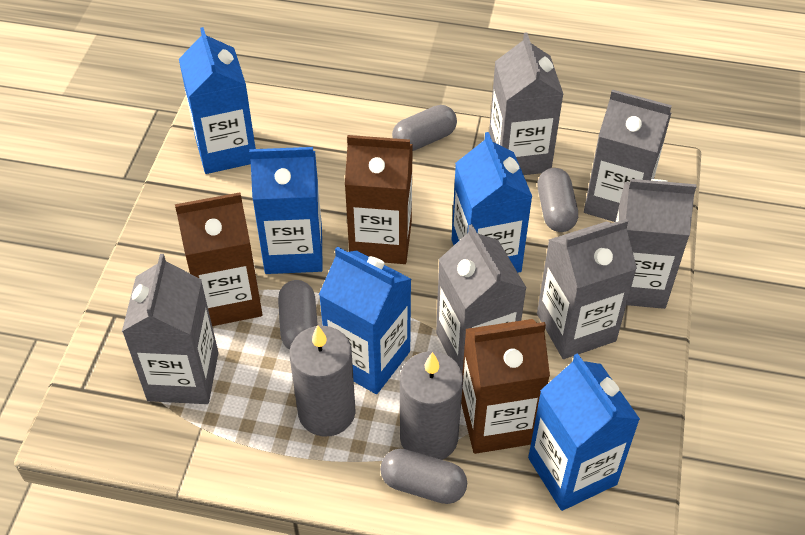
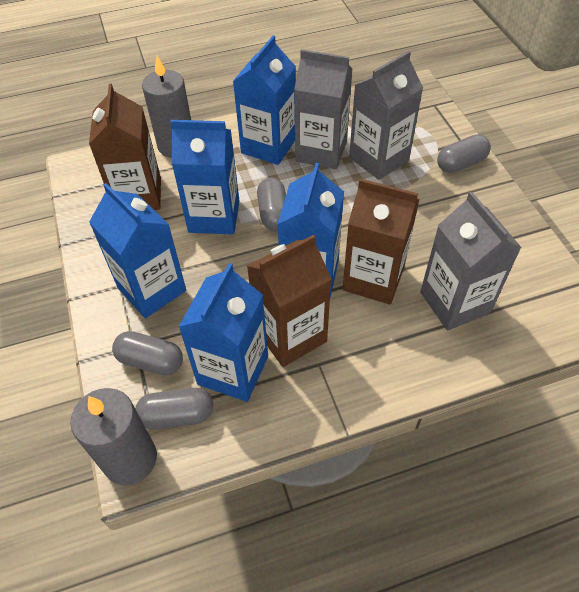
grey carton: [122,254,218,404] [436,224,527,373] [489,32,564,175] [537,219,637,359] [584,90,672,222] [615,179,696,309] = 6 -> [294,49,353,169] [349,51,423,180] [420,191,522,331] = 3

